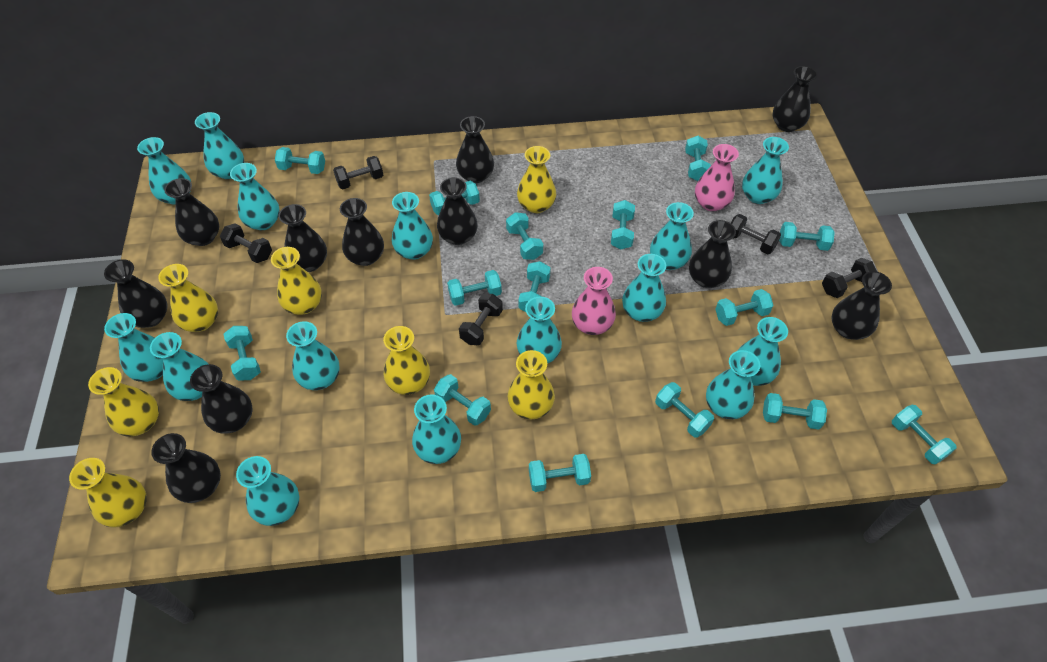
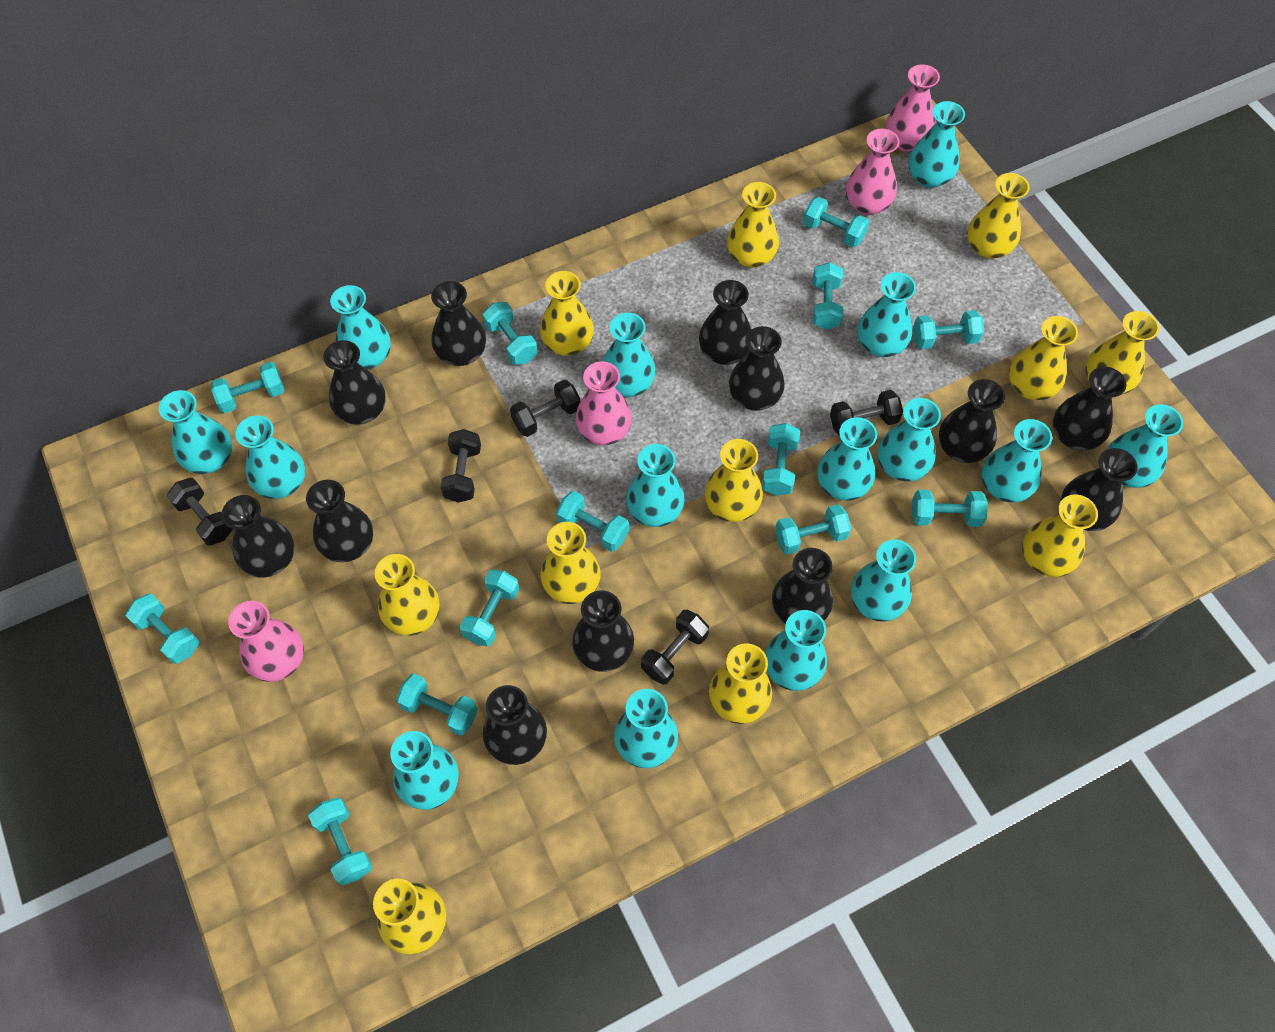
black vase: [104,259,168,328] [151,433,221,503] [164,178,219,246] [190,364,252,434] [279,204,327,272] [340,198,384,266] [437,177,477,245] [456,116,494,183] [689,220,736,288] [772,66,818,132] [831,271,892,340] = 11 -> [221,495,295,578] [306,480,373,562] [323,340,386,425] [431,281,486,366] [483,685,547,765] [572,590,634,672] [699,280,752,365] [729,326,785,411] [772,548,833,624] [939,379,1005,463] [1053,367,1126,451] [1061,448,1138,531] = 12
pink vase: [572,267,616,335] [695,144,739,211] = 2 -> [228,601,304,682] [575,361,632,445] [846,129,900,215] [886,64,940,152] = 4
turquoise dumbbell: [223,326,261,381] [275,147,325,174] [429,181,480,215] [434,374,491,426] [447,270,502,306] [506,212,543,260] [518,261,551,312] [529,454,591,492] [611,200,635,249] [655,382,714,438] [685,136,711,181] [715,289,774,326] [763,393,827,430] [779,222,835,251] [892,405,956,464] = 15 -> [125,593,199,664] [210,362,285,413] [308,797,372,885] [396,673,478,736] [460,570,520,646] [482,302,538,365] [556,491,629,552] [762,423,800,496] [775,504,851,555] [803,197,869,247] [813,262,844,330] [912,490,988,527] [913,310,984,349] = 13
yellow vase: [69,458,147,527] [88,367,159,436] [158,264,218,332] [271,247,322,315] [383,326,430,395] [507,350,555,419] [517,146,556,213] = 7 -> [373,879,446,954] [375,554,439,636] [540,271,594,356] [540,522,601,604] [705,439,763,522] [709,643,772,724] [727,182,779,268] [967,173,1030,259] [1009,316,1078,400] [1022,494,1098,577] [1085,311,1159,395] = 11

